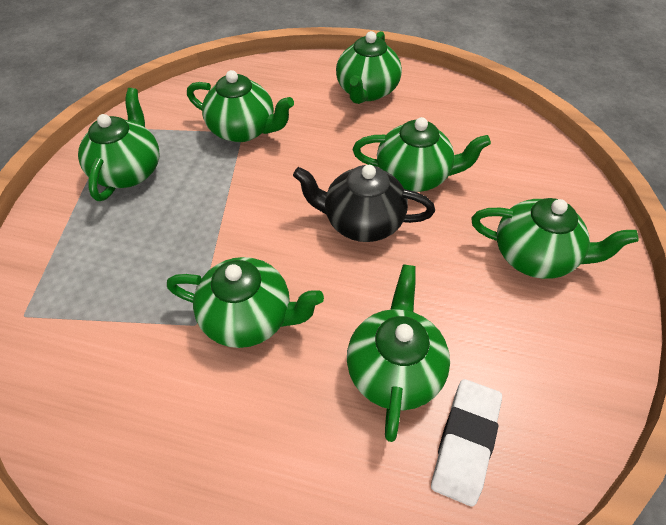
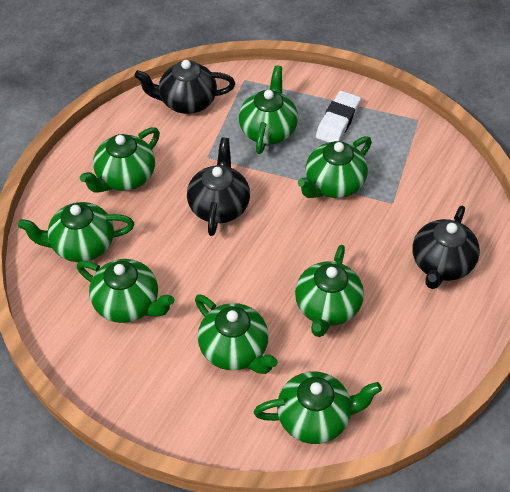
black teapot: [293,165,435,242] = 1 -> [134,60,235,114] [187,138,250,236] [413,206,480,289] = 3
green teapot: [78,88,159,201] [167,257,324,348] [187,70,294,142] [336,31,402,104] [347,264,450,442] [353,117,491,192] [471,198,638,279] = 7 -> [18,202,134,262] [77,259,174,323] [80,127,160,193] [195,294,278,374] [239,65,298,154] [254,371,382,444] [295,245,364,337] [298,136,372,198] = 8

